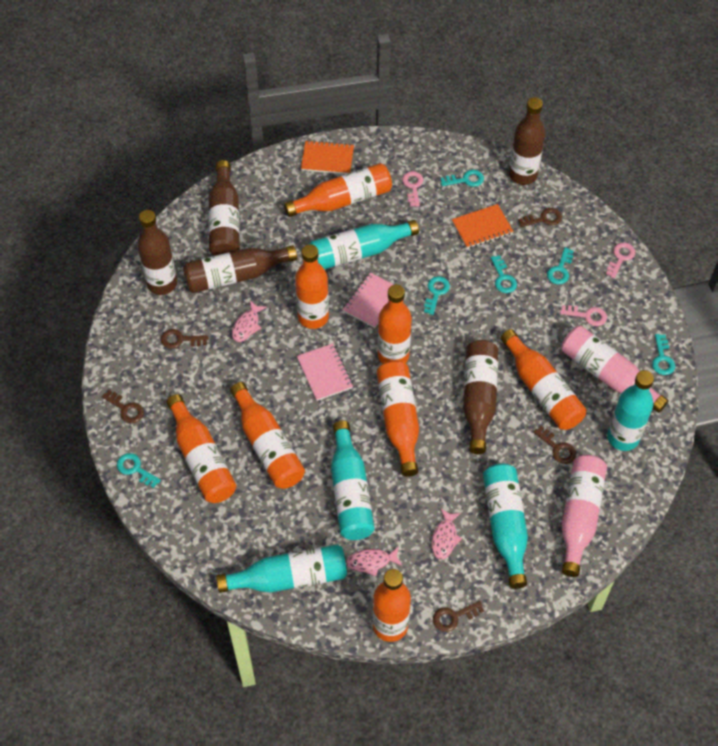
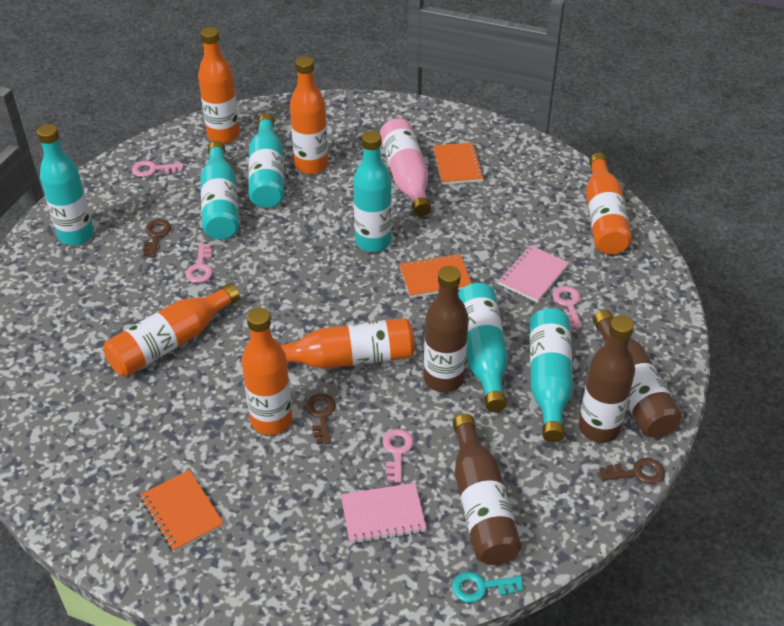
brown bottle: [137,210,177,295] [183,245,297,293] [208,160,240,256] [463,340,498,454] [509,97,545,185] = 5 -> [424,266,469,392] [453,414,522,565] [578,315,635,443] [593,310,682,438] = 4
brown key: [102,390,144,423] [161,329,208,349] [433,601,484,632] [518,208,562,227] [533,426,576,464] = 5 -> [143,219,171,257] [306,394,336,444] [599,458,665,484] = 3
orange bottle: [167,394,236,503] [230,382,305,489] [284,163,392,217] [295,244,329,329] [373,569,411,642] [377,361,419,477] [378,285,412,364] [501,329,587,430] = 8 -> [103,283,240,377] [198,27,240,144] [242,308,292,435] [280,318,414,369] [290,56,328,174] [586,153,632,254] = 6
orange notebook: [301,140,354,174] [452,204,513,248] = 2 -> [140,470,224,552] [399,253,472,298] [433,142,484,185] = 3
pink bottle: [561,326,669,413] [561,455,607,577] = 2 -> [380,118,431,216] = 1
pink fish: [232,301,267,342] [346,546,402,576] [432,509,462,559] = 3 -> none = 0
pink key: [402,171,423,207] [560,305,607,326] [606,242,635,278] = 3 -> [132,161,184,177] [186,243,213,283] [383,429,413,483] [553,286,582,328] = 4
turquoise bottle: [216,544,347,593] [309,220,419,269] [331,421,375,540] [483,464,528,589] [607,370,654,451] = 5 -> [37,124,94,246] [200,141,239,240] [248,113,284,208] [353,131,392,252] [458,283,508,412] [530,308,573,442] = 6
turquoise key: [117,453,161,488] [424,276,450,315] [441,170,484,187] [491,255,517,293] [547,247,574,284] [652,334,675,375] = 6 -> [452,572,523,603] = 1

